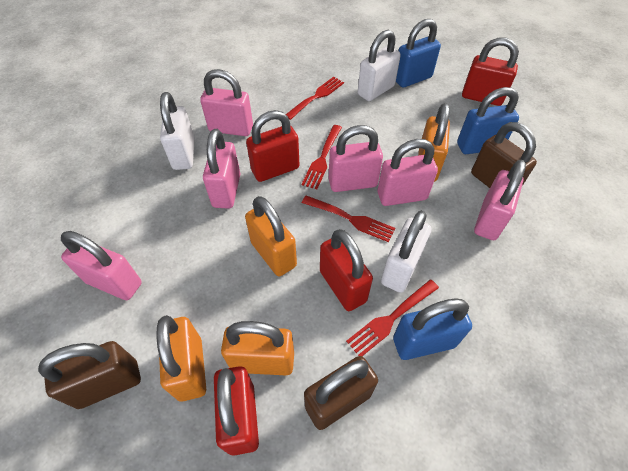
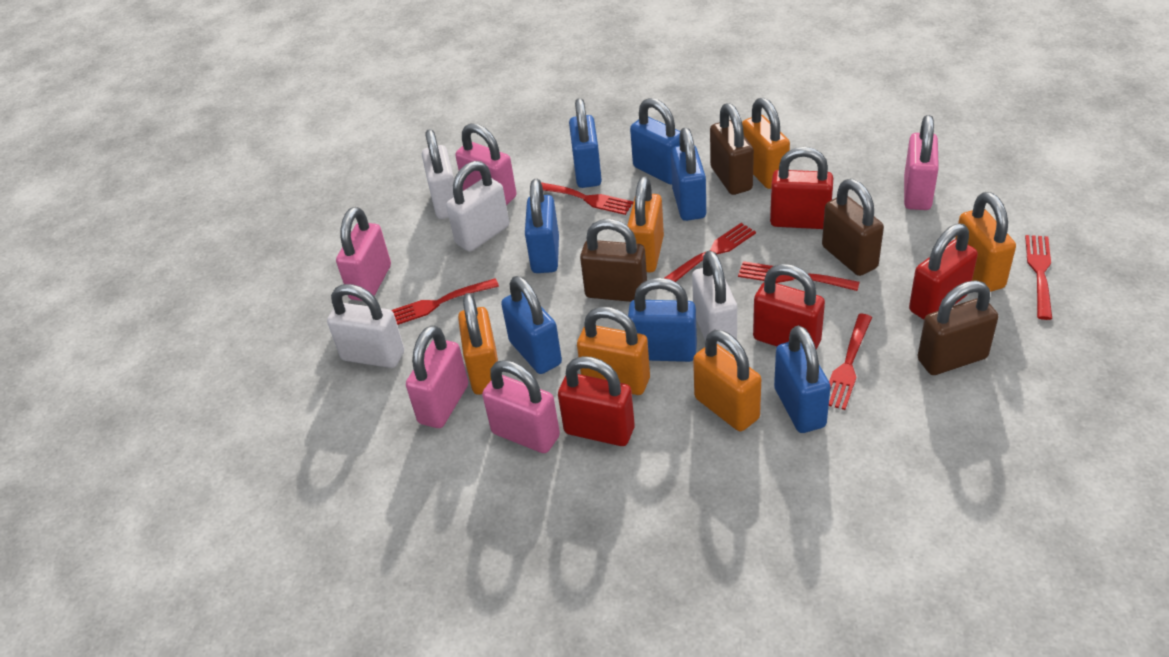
blue padlock: [393,298,472,360] [396,19,441,88] [457,87,519,154] = 3 -> [501,276,562,374] [525,179,559,273] [569,98,602,188] [628,278,697,362] [630,98,680,185] [671,127,706,221] [774,325,831,433] = 7
brown padlock: [38,341,141,409] [304,356,378,430] [471,122,537,188] = 3 -> [580,219,647,302] [710,103,754,195] [822,179,884,276] [917,281,998,375] = 4
orange padlock: [156,315,206,402] [221,321,294,375] [245,196,297,276] [418,103,450,182] = 4 -> [458,293,498,395] [577,307,650,395] [627,177,664,272] [693,330,761,431] [742,97,790,189] [955,192,1016,292] = 6
pink padlock: [61,231,142,300] [200,69,253,136] [203,129,240,209] [329,125,383,192] [377,139,438,206] [474,160,526,240] = 6 -> [336,207,391,301] [406,325,468,428] [455,123,516,205] [482,360,560,453] [904,115,939,210] = 5
red fork: [286,77,344,120] [302,125,342,189] [302,195,395,242] [346,279,439,356] = 4 -> [392,278,499,325] [541,182,633,215] [665,223,756,282] [738,261,860,291] [829,314,872,410] [1025,235,1052,320] = 6
white padlock: [160,92,195,170] [358,30,401,101] [381,211,431,293] = 3 -> [327,284,404,368] [422,129,454,219] [446,161,509,252] [692,250,737,350] = 4

